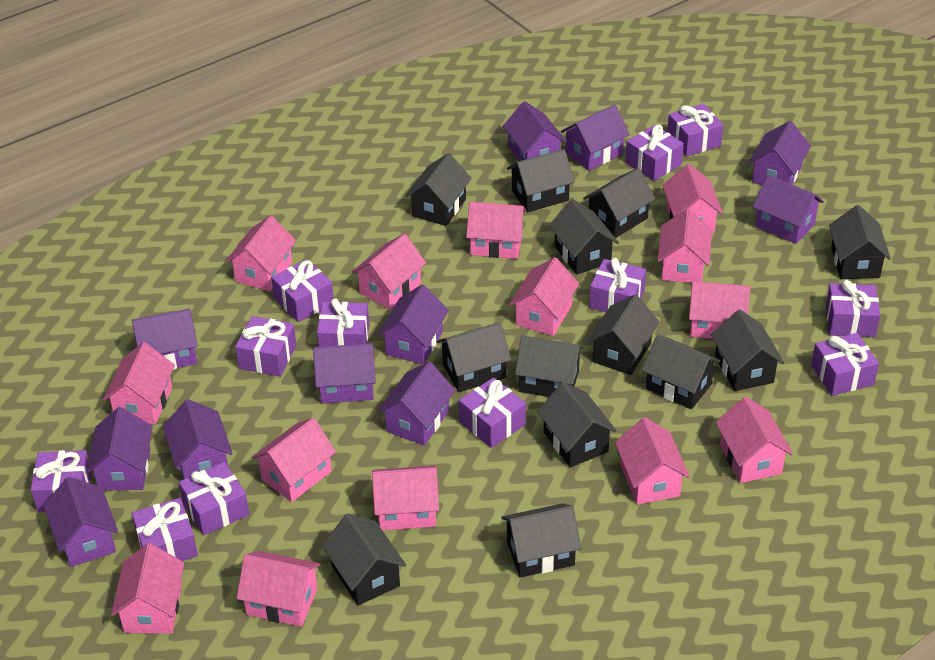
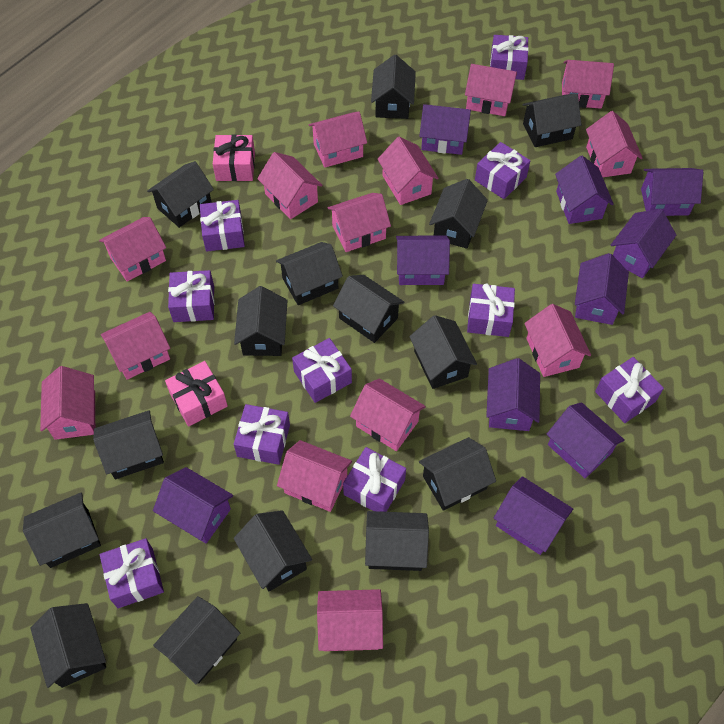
black house: [322,514,406,605] [405,153,472,226] [437,322,512,392] [501,503,581,578] [507,149,575,212] [515,335,584,397] [537,382,617,467] [549,199,619,274] [583,168,656,238] [587,294,660,375] [642,334,720,409] [711,310,784,391] [829,205,891,279] = 13 -> [23,492,101,568] [30,603,106,688] [93,410,164,479] [147,161,214,228] [153,596,240,684] [234,286,288,356] [234,510,312,592] [276,242,343,305] [333,275,404,343] [365,511,429,571] [371,55,416,119] [409,315,477,389] [419,437,496,511] [429,179,488,249] [522,94,582,147] = 15
pink gift: none = 0 -> [165,361,228,426] [213,134,255,181] = 2
purple gift: [31,450,92,512] [132,498,198,561] [179,462,249,536] [235,316,297,377] [271,259,334,322] [317,298,369,347] [459,378,526,448] [589,258,646,312] [625,125,684,181] [667,104,723,156] [811,333,879,396] [826,280,880,337] = 12 -> [100,538,164,608] [168,270,215,322] [200,200,245,252] [234,404,290,465] [292,338,352,403] [343,447,406,512] [467,284,515,337] [475,142,530,199] [490,35,529,80] [595,357,664,423] = 10
purple house: [44,477,118,567] [86,407,153,491] [132,309,198,370] [163,399,233,479] [313,343,376,403] [378,285,449,364] [378,362,455,446] [503,101,567,161] [561,104,630,171] [749,121,811,185] [753,175,824,244] = 11 -> [153,467,233,543] [396,236,450,285] [419,104,471,155] [486,358,540,431] [494,476,573,555] [546,402,625,478] [555,156,614,224] [575,253,629,325] [611,209,676,278] [641,168,703,216] = 10

